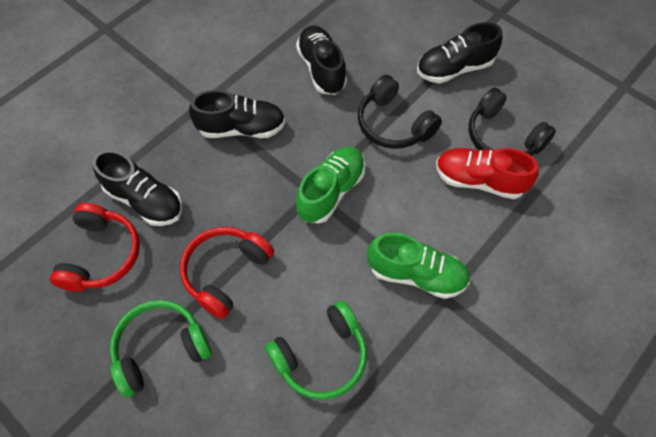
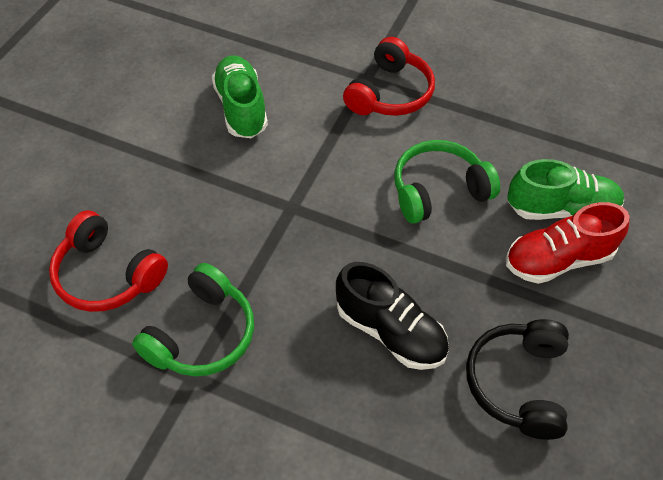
black headphones: [358,75,442,149] [469,87,556,156] = 2 -> [466,319,569,440] = 1
black shoe: [92,150,182,226] [189,90,285,138] [296,25,347,95] [417,22,503,83] = 4 -> [336,262,449,370] = 1

